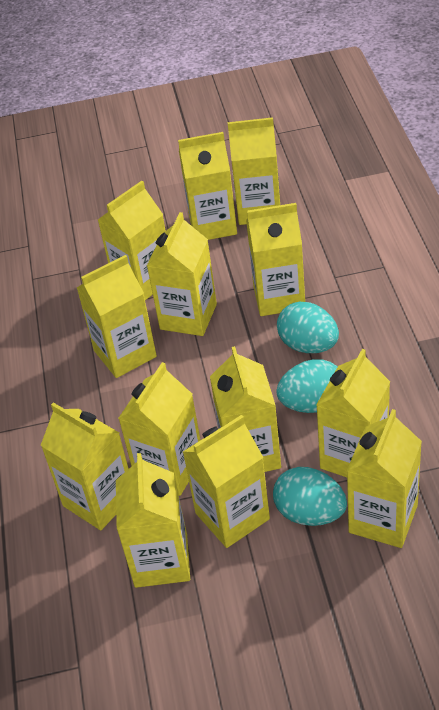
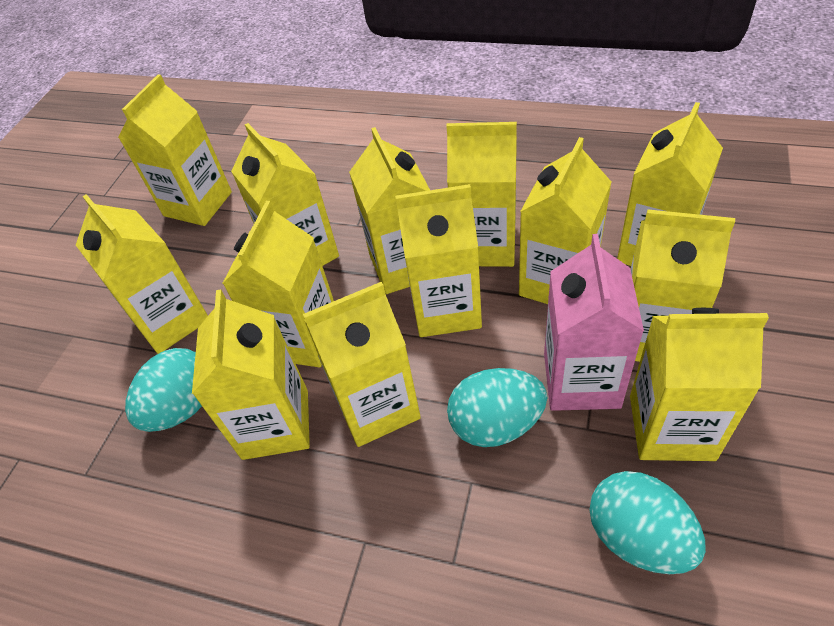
pink carton: none = 0 -> [544,234,644,411] = 1

